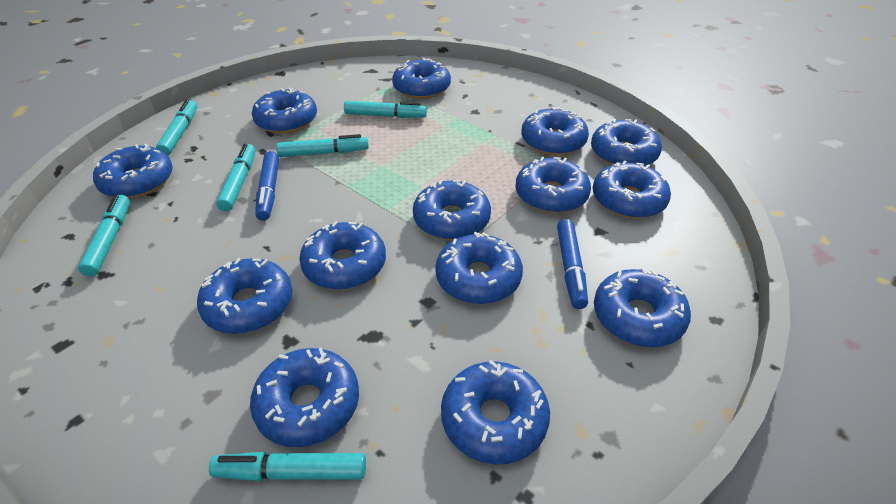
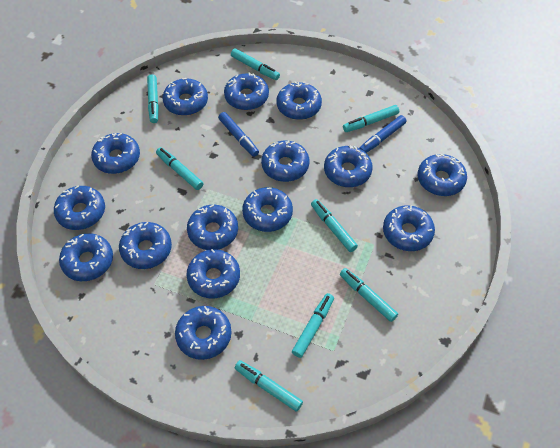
blue donut: [93,144,173,199] [197,258,292,334] [250,348,359,447] [252,87,317,133] [299,221,386,290] [392,58,451,99] [413,180,491,240] [435,232,523,304] [441,360,550,465] [515,157,591,213] [521,106,589,156] [591,119,662,166] [593,160,671,219] [594,267,691,347] = 14 -> [54,185,105,230] [59,233,113,281] [91,133,140,174] [119,222,172,269] [163,78,208,116] [175,306,231,360] [186,249,240,298] [187,204,238,250] [224,72,269,110] [242,187,293,232] [261,141,309,182] [277,82,322,120] [324,145,373,187] [383,205,435,251] [418,153,467,196] = 15
turquoise marker: [78,195,130,277] [156,99,197,156] [209,452,366,481] [216,143,255,211] [276,134,369,157] [344,101,427,118] = 6 -> [147,74,159,123] [156,147,204,190] [231,48,280,80] [235,360,303,411] [292,293,334,358] [311,199,358,252] [340,268,398,322] [343,105,399,132] = 8

